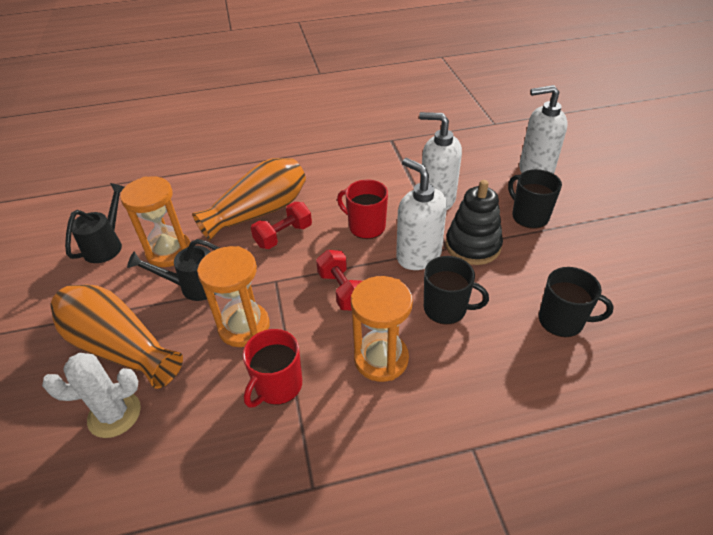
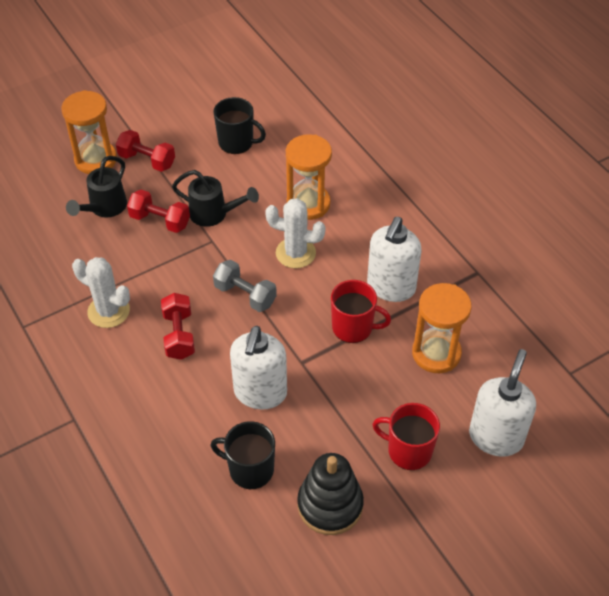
black mug: [424,256,489,325] [508,169,562,229] [539,267,614,337] = 3 -> [210,421,275,489] [214,97,266,154] = 2
grey dumbbell: none = 0 -> [213,260,277,312] = 1
orange vase: [50,285,183,389] [192,158,306,241] = 2 -> none = 0
red dumbbell: [251,202,312,249] [316,250,362,310] = 2 -> [116,130,175,172] [127,190,190,233] [161,293,195,360] = 3
white cactus: [42,353,141,438] = 1 -> [72,257,130,328] [265,198,326,268] = 2

